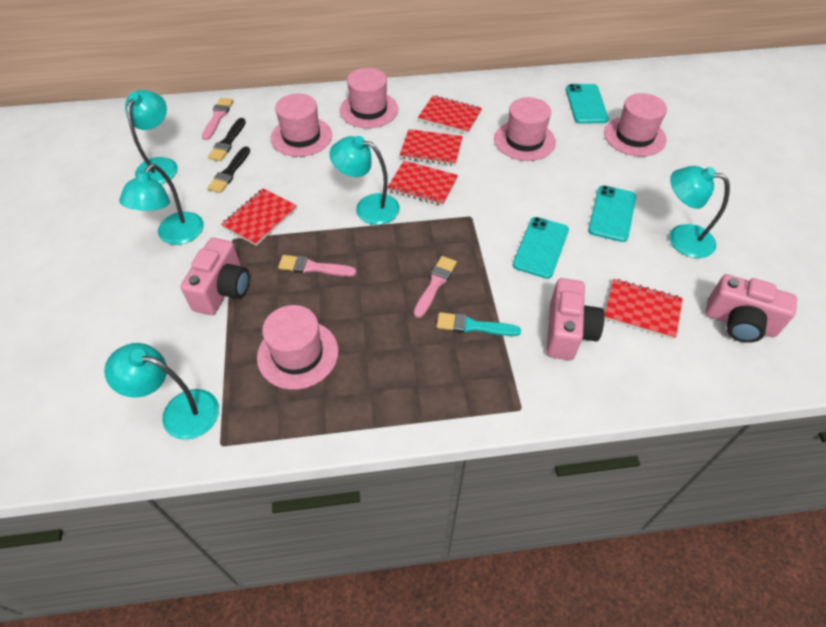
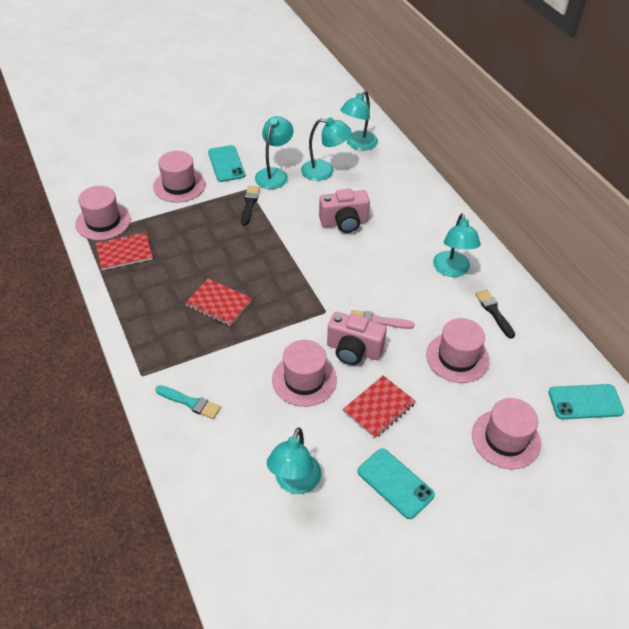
pink brush: [202,98,233,140] [278,255,356,277] [414,256,457,318] = 3 -> [350,310,415,329] = 1
pink camera: [180,238,250,315] [546,278,605,360] [705,274,797,343] = 3 -> [319,189,370,233] [327,312,387,365] = 2
red notebook: [221,188,297,246] [387,161,458,206] [400,129,463,166] [418,95,482,134] [605,279,683,339] = 5 -> [96,232,153,270] [185,279,252,326] [343,375,416,438] = 3

